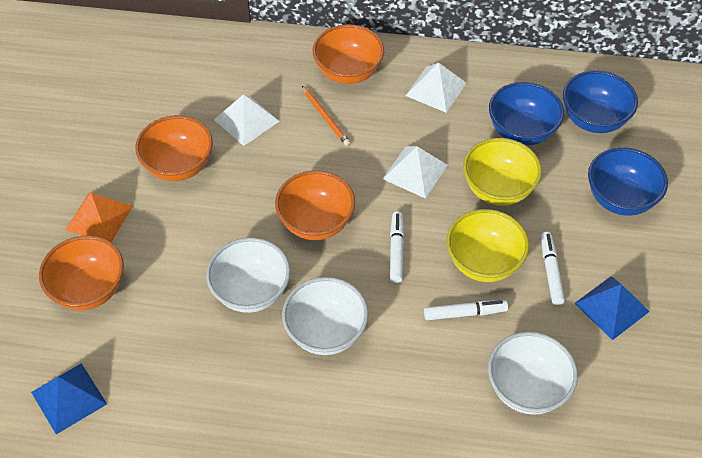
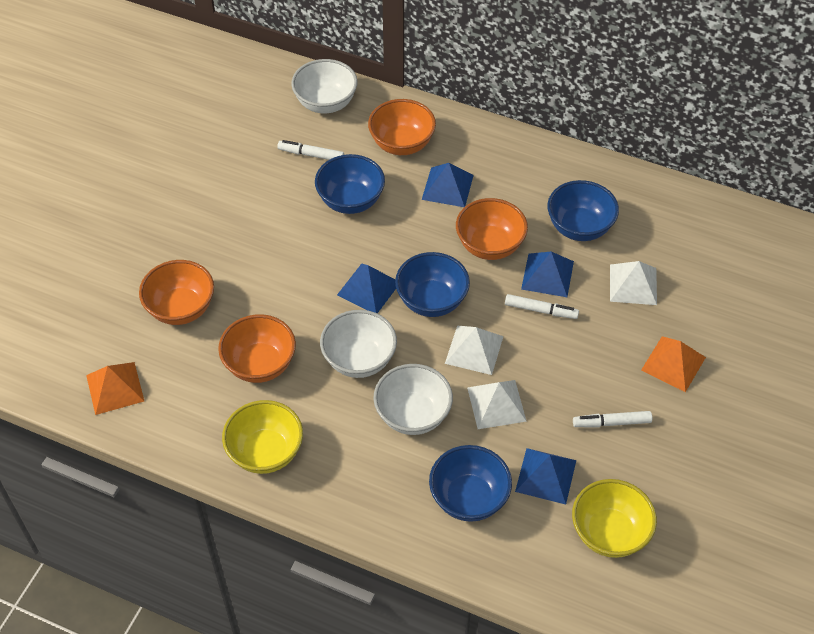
blue bowl: [489,82,564,146] [563,70,638,133] [588,147,668,216] = 3 -> [315,154,385,214] [395,252,470,317] [429,445,512,522] [547,180,619,241] = 4
blue pyramid: [31,363,107,434] [574,276,650,340] = 2 -> [337,264,396,313] [422,163,474,207] [515,448,576,505] [521,252,574,297] = 4
orange pencil: [302,86,350,146] = 1 -> none = 0
orange pyramid: [65,192,133,242] = 1 -> [86,362,144,415] [641,336,706,392] = 2

